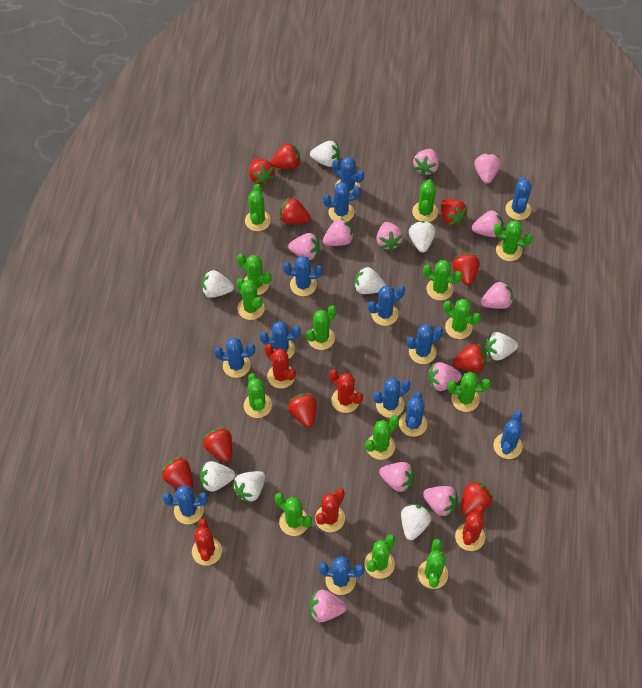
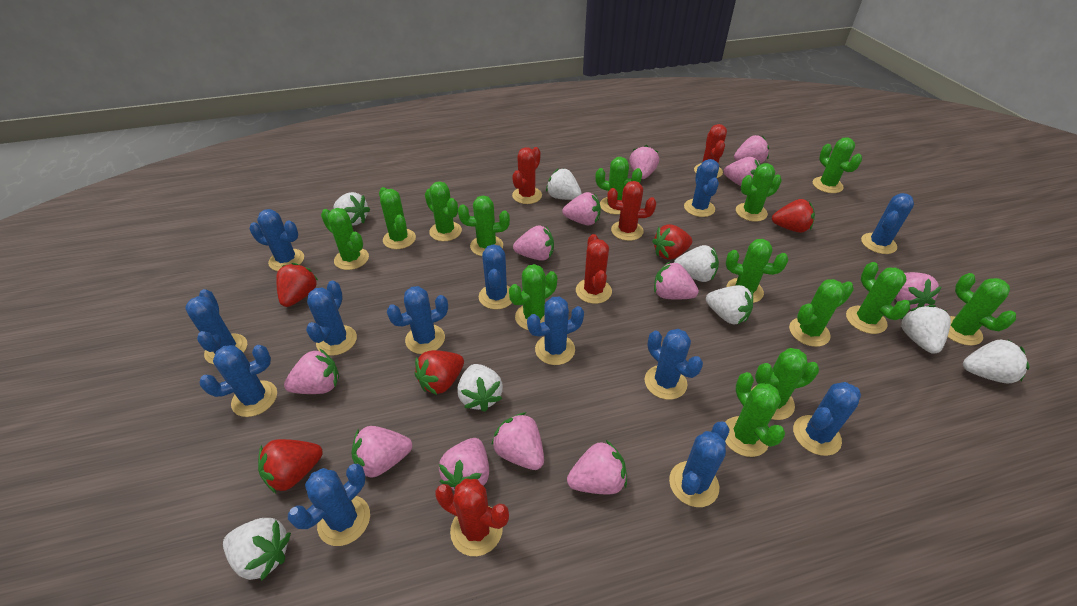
pink strawberry: [288,233,320,260] [309,590,347,622] [323,218,354,246] [376,222,403,251] [379,462,414,493] [413,149,439,176] [423,486,458,517] [428,362,462,391] [472,210,503,237] [474,153,501,184] [481,281,513,309] = 11 -> [284,348,339,394] [351,426,412,478] [439,438,489,491] [491,412,544,470] [513,225,554,261] [562,192,601,226] [567,440,627,494] [629,145,659,179] [654,262,699,300] [724,157,760,186] [734,135,769,163] [895,272,942,309] = 12
red strawberry: [161,457,193,489] [203,427,232,462] [249,158,275,185] [271,143,301,169] [280,197,311,224] [288,393,317,427] [441,199,468,226] [452,253,480,285] [453,343,486,372] [461,481,493,516] = 10 -> [258,439,323,493] [276,263,319,307] [414,350,464,395] [652,224,692,260] [772,199,815,233] = 5

